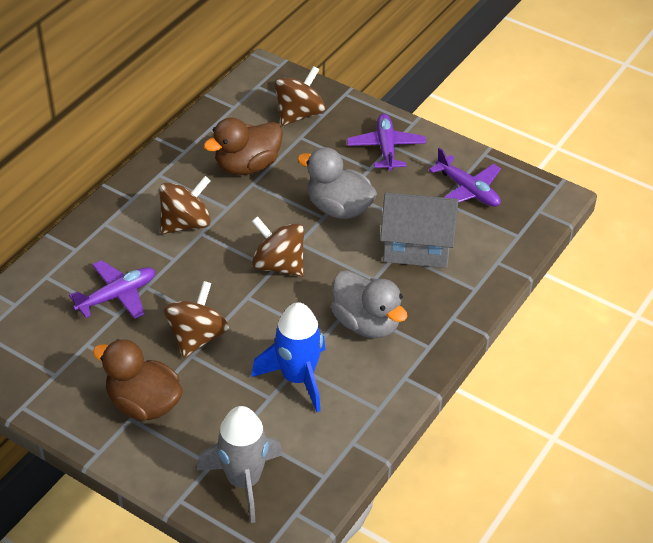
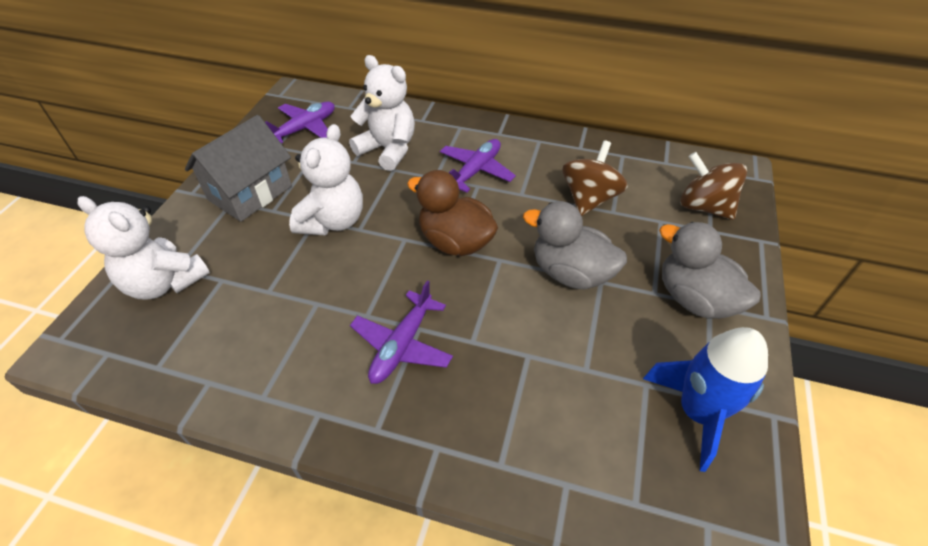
brown duck: [93,339,183,421] [204,118,283,175] = 2 -> [407,170,498,256] = 1
brown spinning top: [159,176,211,234] [164,281,229,358] [252,216,304,276] [274,66,325,126] = 4 -> [562,140,628,216] [680,152,747,220] = 2
grey rocket: [197,406,283,523] = 1 -> none = 0
white teddy bear: none = 0 -> [77,196,210,300] [289,124,363,235] [349,55,415,171] = 3

